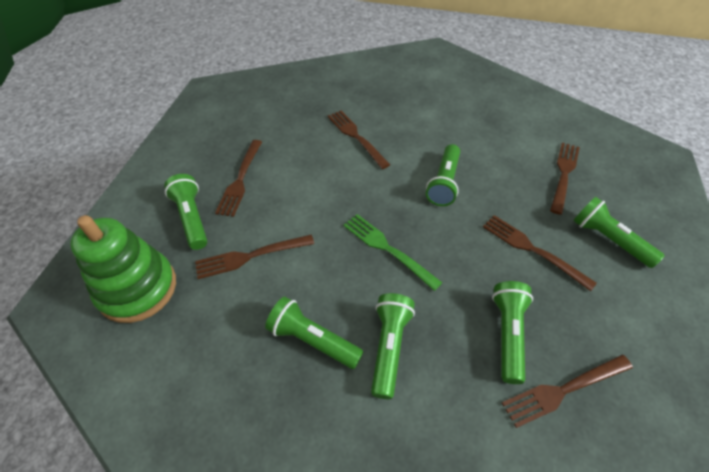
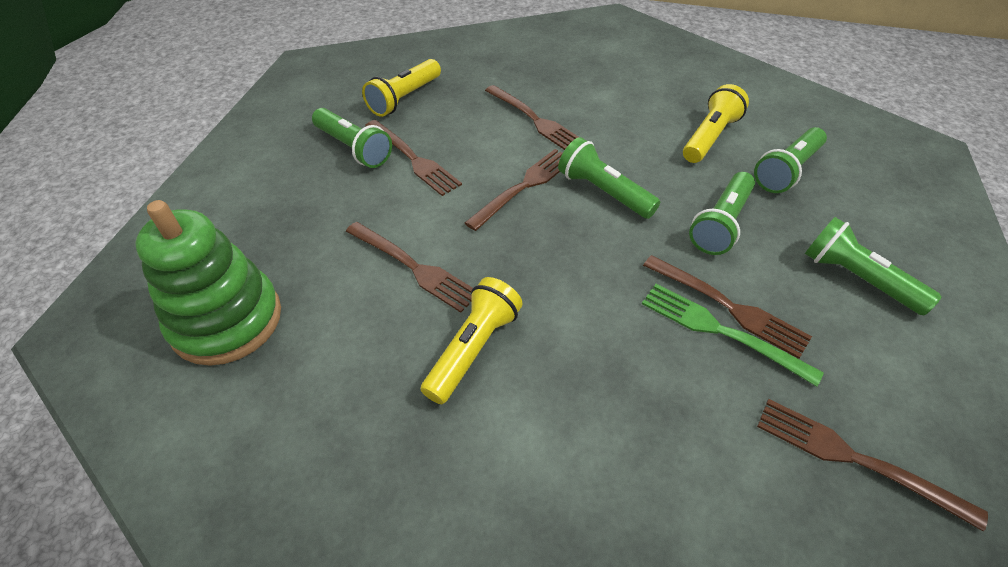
green flashlight: [164,174,207,250] [265,297,363,369] [371,293,415,399] [426,144,460,206] [492,281,533,384] [573,197,665,268] = 6 -> [312,108,392,168] [558,137,660,219] [689,172,755,255] [754,127,827,193] [805,217,942,315] = 5
yellow flashlight: none = 0 -> [362,59,441,117] [421,277,523,404] [683,84,749,163] = 3

